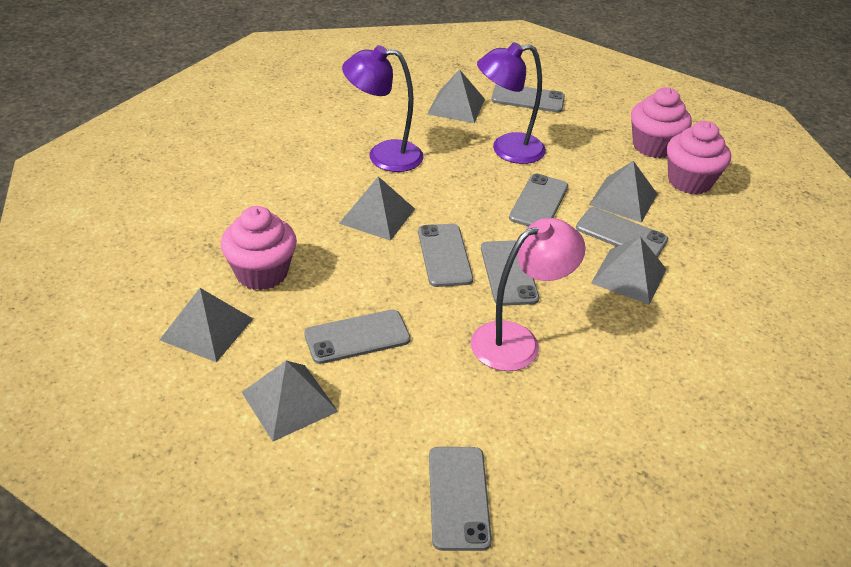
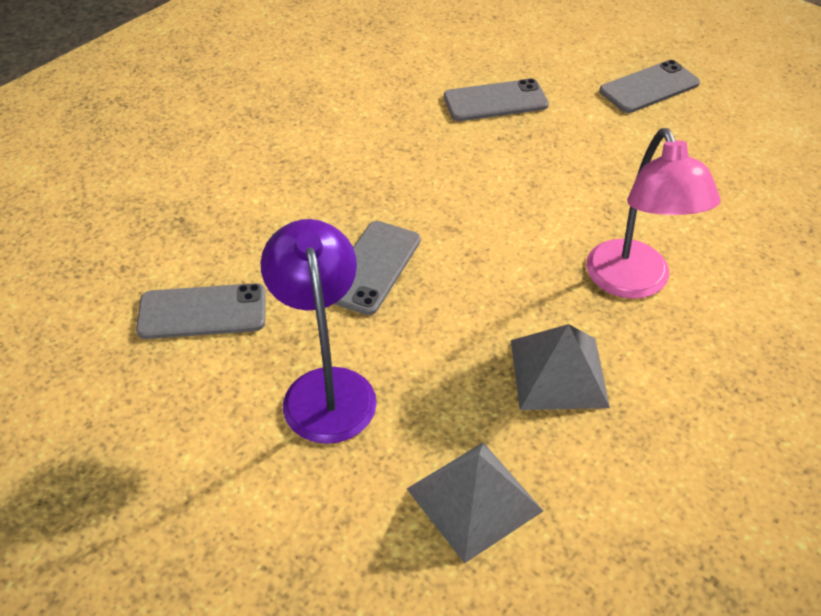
grey phone: [304,310,411,364] [418,224,473,287] [429,447,492,551] [481,240,539,306] [491,84,565,112] [509,174,568,227] [576,207,668,257] = 7 -> [136,283,266,339] [334,221,420,315] [444,78,549,121] [599,60,700,113] = 4
grey pyramid: [160,288,253,362] [242,361,338,441] [339,176,415,241] [428,70,485,123] [589,161,657,223] [591,237,667,305] = 6 -> [407,442,543,563] [511,324,610,410] = 2
pink cupcake: [221,206,297,290] [631,87,692,158] [667,121,731,195] = 3 -> none = 0
purple lamp: [342,45,423,172] [477,42,546,164] = 2 -> [261,219,377,444] = 1

